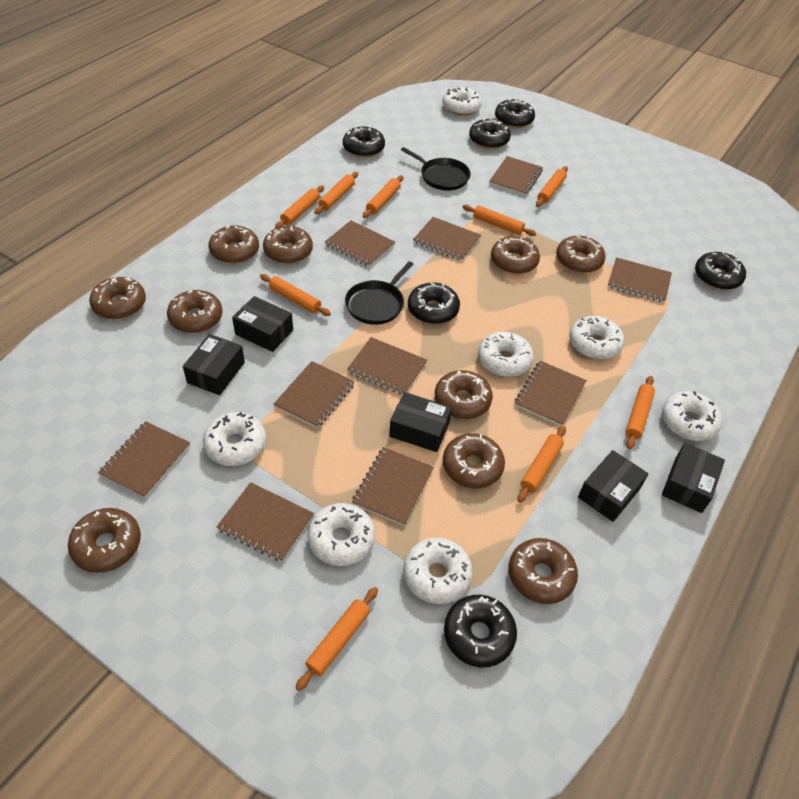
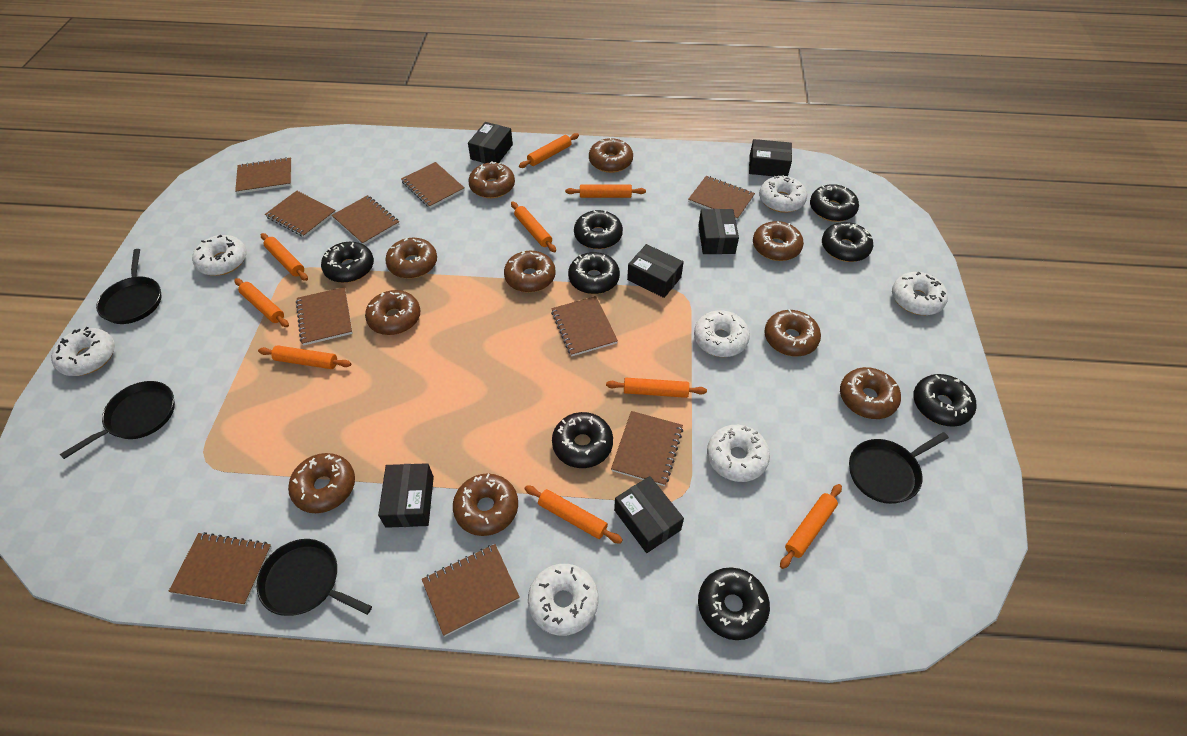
black box: [183,334,245,395] [232,296,293,352] [389,392,452,452] [578,450,648,522] [662,443,725,513] = 5 -> [378,463,434,528] [468,122,513,163] [614,476,684,553] [627,244,684,298] [698,209,739,254] [749,139,792,176] = 6
black donut: [343,126,385,158] [408,283,460,324] [444,595,517,668] [469,119,511,149] [495,99,535,128] [695,251,746,290] = 6 -> [321,242,374,283] [552,412,613,468] [568,252,620,294] [574,210,623,249] [698,567,770,640] [810,184,859,222] [822,222,873,262] [913,374,976,427] = 8
black pan: [345,261,414,325] [401,147,471,191] = 2 -> [60,381,175,459] [96,249,161,324] [257,539,372,616] [849,432,949,504] = 4

